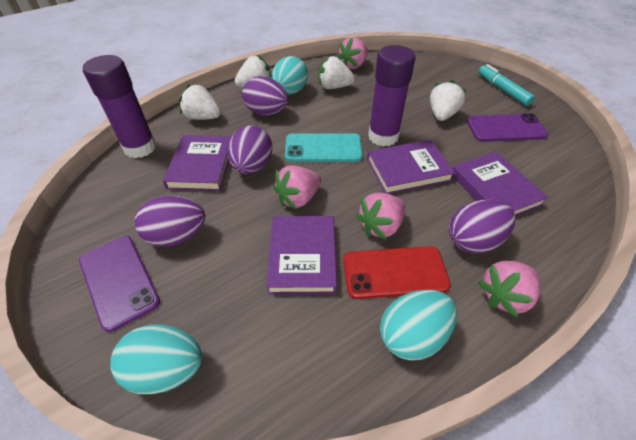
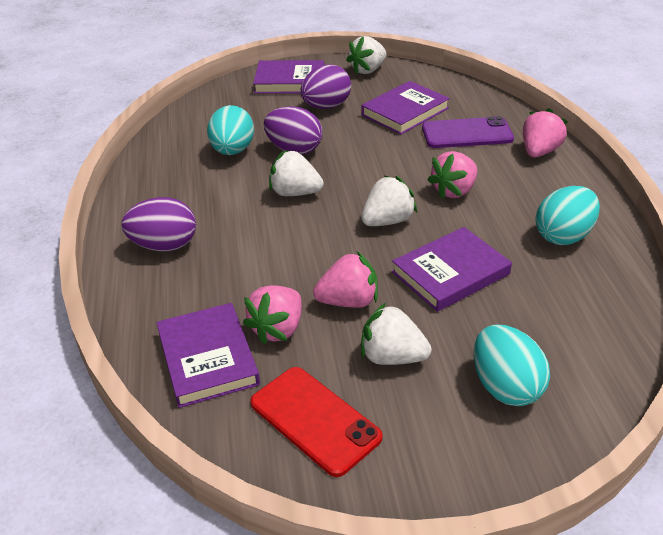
purple egg: [135,195,205,247] [228,125,272,174] [242,76,288,115] [449,199,516,254] = 4 -> [121,197,196,251] [264,106,322,155] [300,65,351,109] = 3
purple glue stick: [83,55,156,158] [368,45,416,147] = 2 -> none = 0
purple phone: [79,236,160,332] [467,113,549,142] = 2 -> [422,116,514,148] = 1
turquoise marker: [478,64,535,106] = 1 -> none = 0
turquoise phone: [285,133,362,162] = 1 -> none = 0

